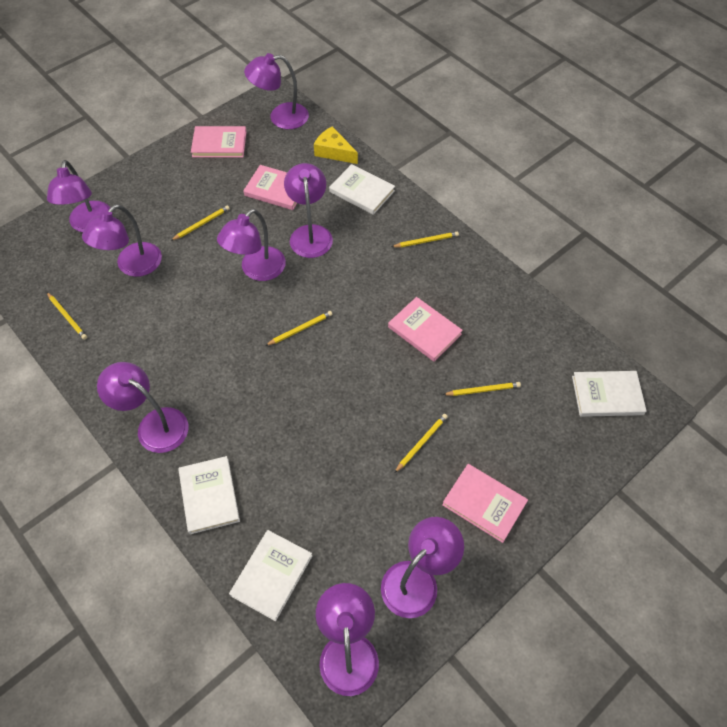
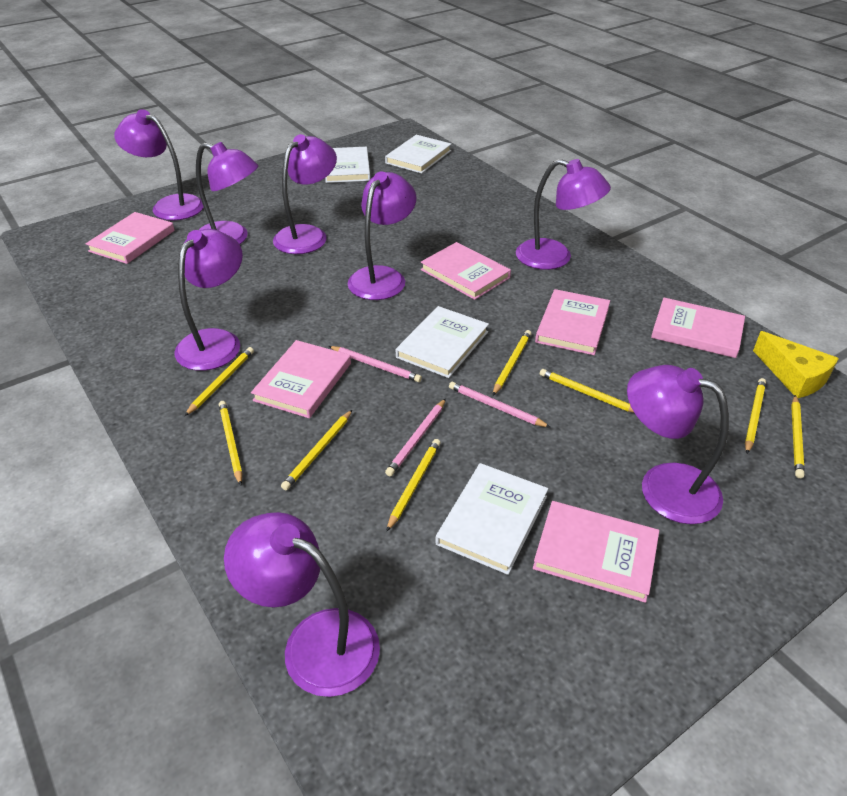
pink book: [191,126,247,158] [243,165,297,210] [388,297,463,362] [442,464,528,543] = 4 -> [85,212,175,264] [251,340,351,418] [421,242,511,300] [533,501,659,603] [535,289,610,355] [651,298,745,358] = 6
pink pencil: none = 0 -> [329,346,422,382] [385,398,446,476] [449,382,551,428] = 3
yellow pencil: [47,292,87,340] [171,205,230,241] [265,311,332,346] [391,232,459,247] [394,414,448,473] [443,382,521,396] = 6 -> [185,347,254,416] [219,401,242,485] [281,410,352,490] [386,439,441,532] [493,330,531,395] [540,369,634,413] [745,378,766,454] [791,395,805,478] = 8

